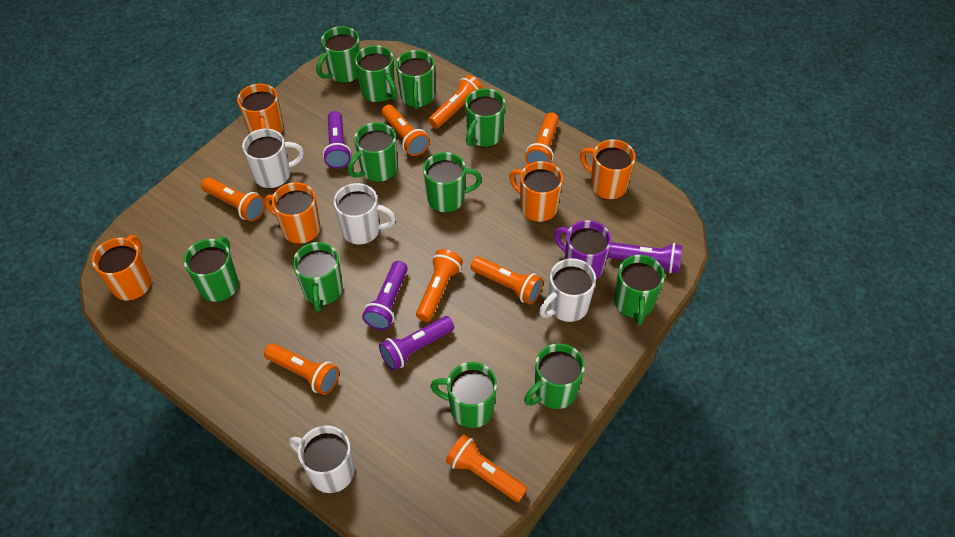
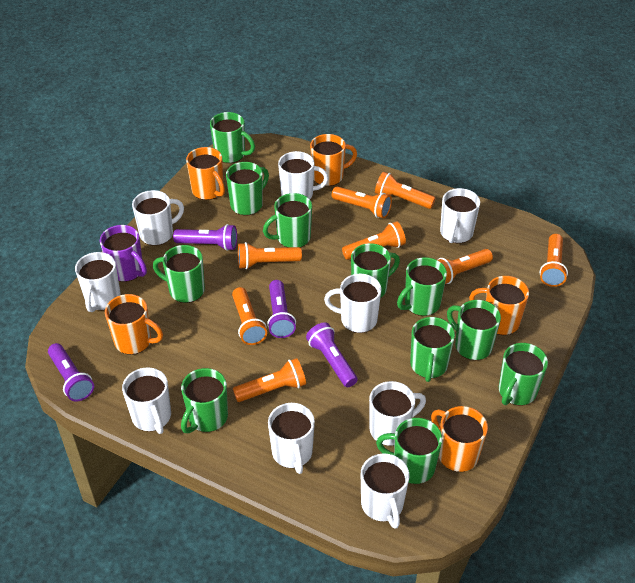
white mug: [242,129,304,189] [289,425,354,493] [334,183,396,245] [539,258,596,322] = 4 -> [75,252,121,312] [122,367,171,434] [132,190,184,246] [268,403,315,474] [278,151,329,199] [324,274,381,333] [361,453,409,529] [369,381,426,446] [440,188,480,243] = 9

